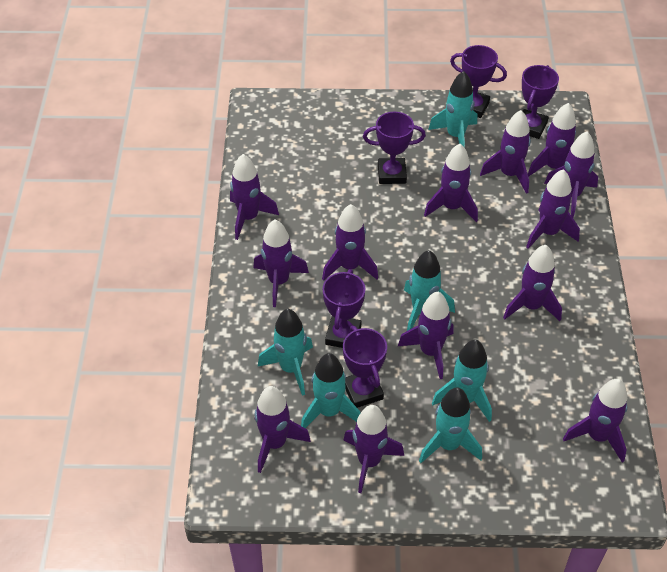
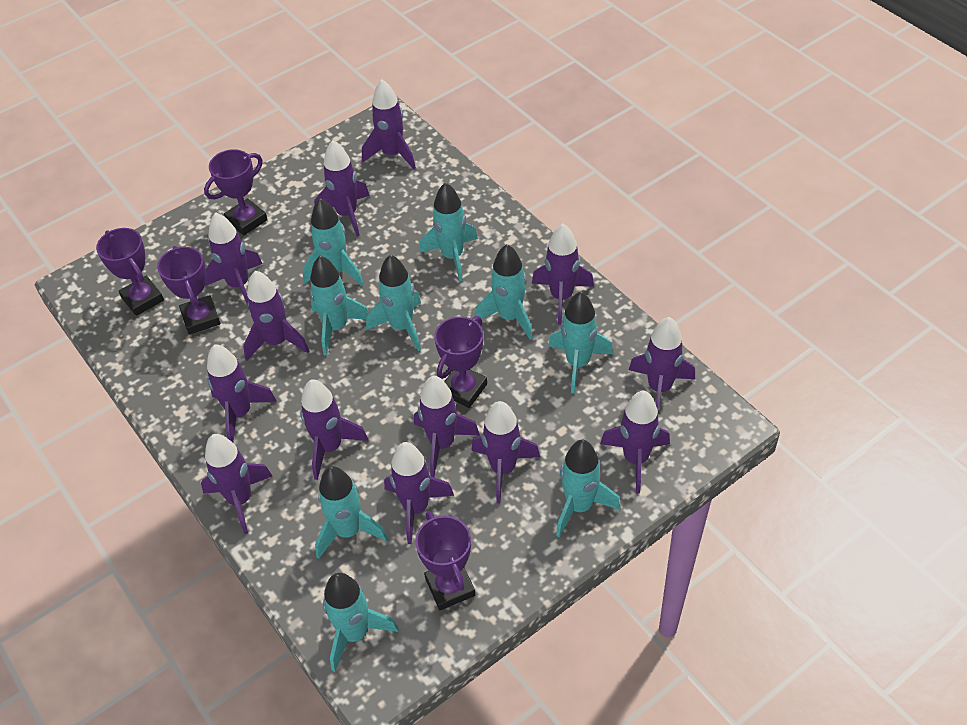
turquoise rocket: [258,309,313,396] [301,353,360,428] [404,250,455,331] [419,387,482,463] [428,71,477,147] [432,340,492,422] = 6 -> [303,198,364,286] [310,256,369,356] [315,466,388,559] [323,573,399,672] [366,255,421,351] [420,182,478,281] [474,244,533,340] [548,292,613,393] [556,440,620,537] = 9

